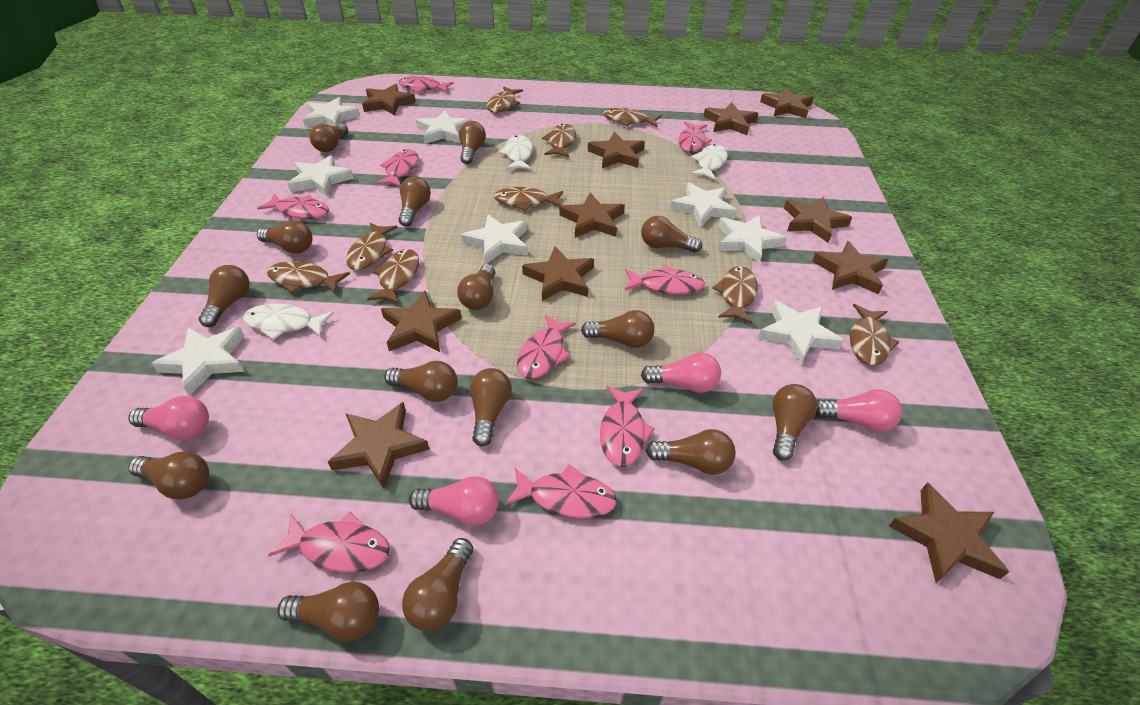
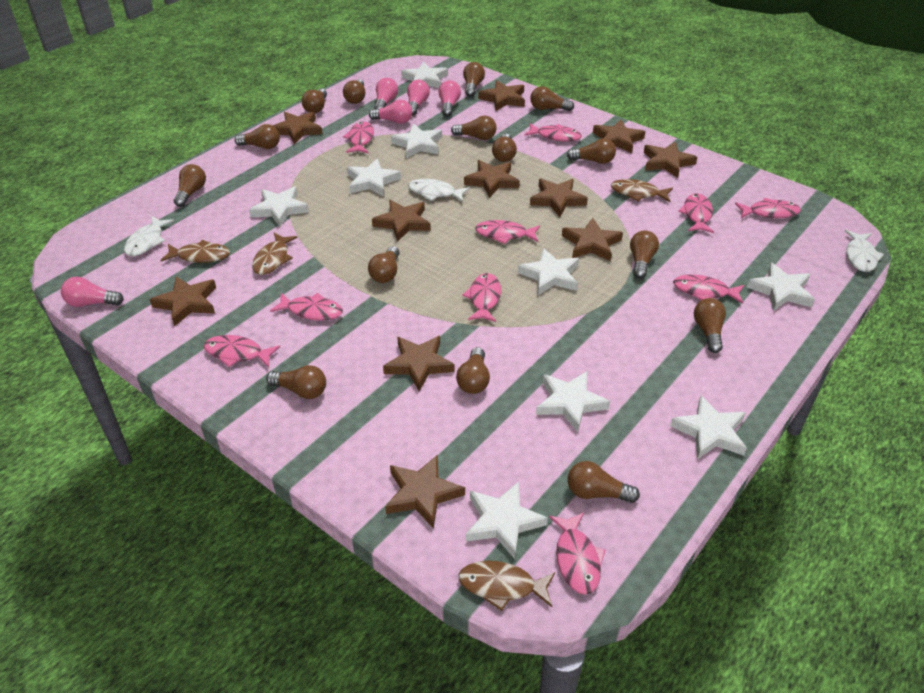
brown fish: [267,261,350,294] [346,223,398,271] [367,249,419,304] [487,86,523,113] [494,187,563,211] [542,124,576,157] [603,108,661,127] [712,266,758,324] [850,304,899,365] = 9 -> [160,240,230,263] [252,233,298,275] [458,561,555,611] [611,179,673,202] = 4
pink fish: [257,194,329,219] [268,512,390,573] [376,149,419,186] [398,76,454,93] [505,465,617,519] [517,314,576,379] [600,386,655,467] [625,265,705,294] [678,122,712,152] = 9 -> [204,335,280,367] [270,293,343,321] [343,122,374,153] [462,273,501,322] [475,220,540,244] [525,124,582,142] [549,512,606,595] [673,275,744,304] [678,193,714,233] [735,198,801,218] = 10
pink light bulb: [128,396,209,440] [409,476,499,526] [641,353,721,393] [815,389,902,432] = 4 -> [61,277,124,307] [369,100,412,124] [374,78,398,109] [407,80,430,116] [438,80,461,117] = 5
white star: [151,327,245,396] [287,155,354,196] [303,97,360,127] [416,110,472,144] [461,214,528,264] [670,183,737,227] [718,215,786,264] [758,300,844,365] = 8 -> [249,186,309,227] [347,159,401,196] [391,123,442,158] [401,61,448,88] [466,482,548,559] [518,248,579,295] [536,371,610,432] [670,395,747,460] [747,262,815,311] = 9

